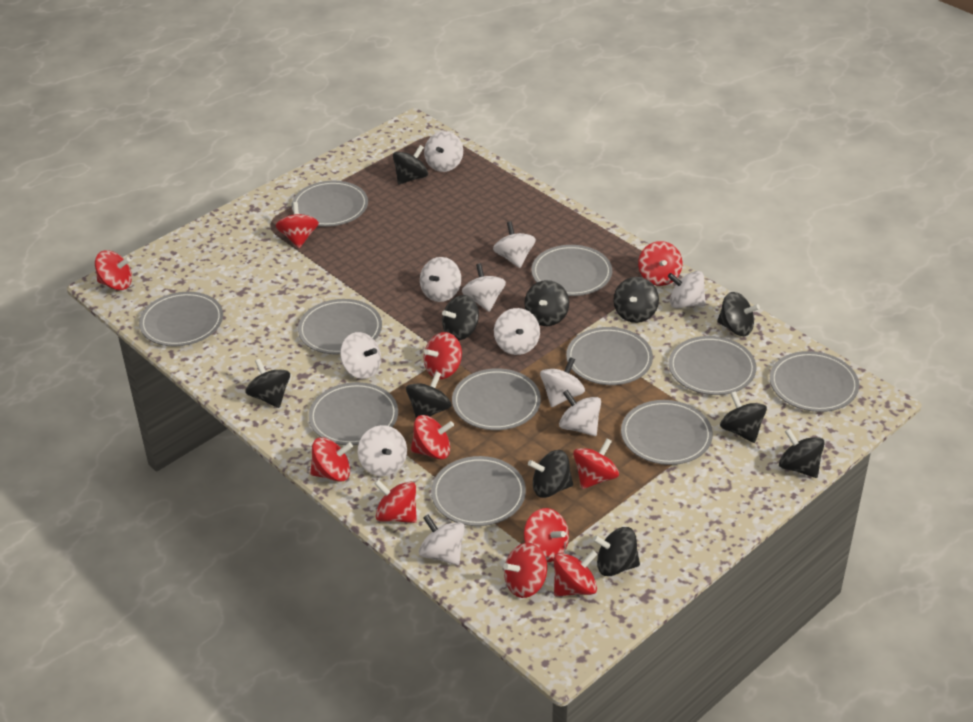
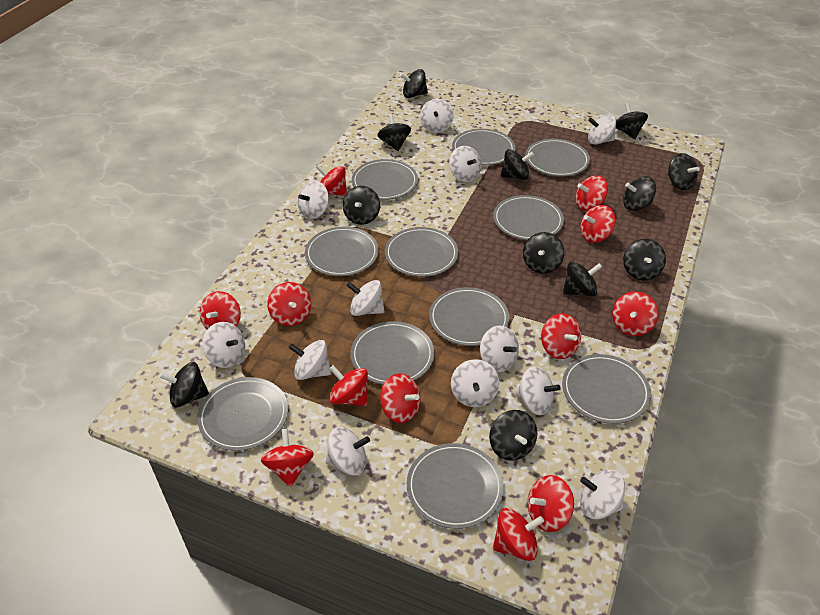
black spinning top: [245,359,290,408] [393,145,428,184] [406,372,451,418] [442,295,479,340] [524,280,569,326] [528,450,573,498] [593,527,640,576] [613,277,659,323] [717,292,760,336] [720,391,767,443] [779,428,825,478] = 11 -> [159,362,209,407] [343,186,380,225] [377,114,411,151] [400,69,428,98] [489,410,537,461] [500,149,534,180] [523,232,564,274] [563,262,602,296] [616,103,648,139] [623,176,656,211] [623,239,666,280] [668,153,700,190] = 12
red spinning top: [95,250,132,290] [276,202,319,248] [310,437,353,482] [374,479,417,523] [411,415,454,459] [424,332,462,379] [503,543,547,598] [524,508,569,562] [554,550,597,597] [573,439,619,489] [638,241,682,286] = 11 -> [200,291,241,329] [261,429,314,487] [267,282,311,326] [316,165,347,196] [329,365,368,406] [380,373,421,423] [493,508,544,561] [527,475,574,532] [541,313,581,359] [575,175,608,211] [580,205,615,243] [612,292,658,336] = 12
white spinning top: [340,332,381,379] [357,425,407,476] [419,515,465,565] [420,257,461,302] [424,131,463,172] [462,263,506,312] [493,221,536,268] [494,308,540,355] [540,357,585,407] [559,390,601,436] [668,271,706,308] = 11 -> [202,322,245,368] [289,340,331,380] [297,181,329,219] [326,427,370,475] [346,280,385,316] [420,99,454,133] [449,146,482,182] [451,359,499,407] [480,326,519,372] [516,366,561,415] [580,470,625,519] [588,114,616,145] = 12

